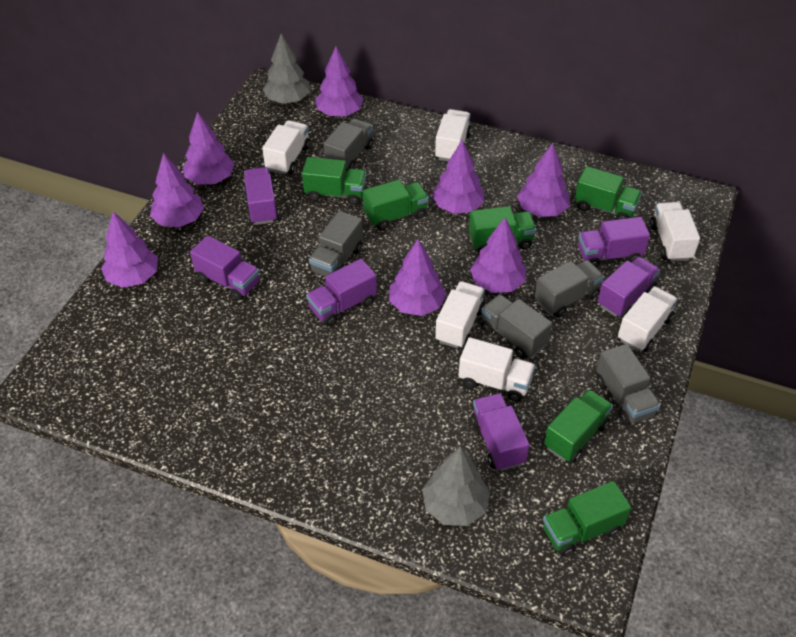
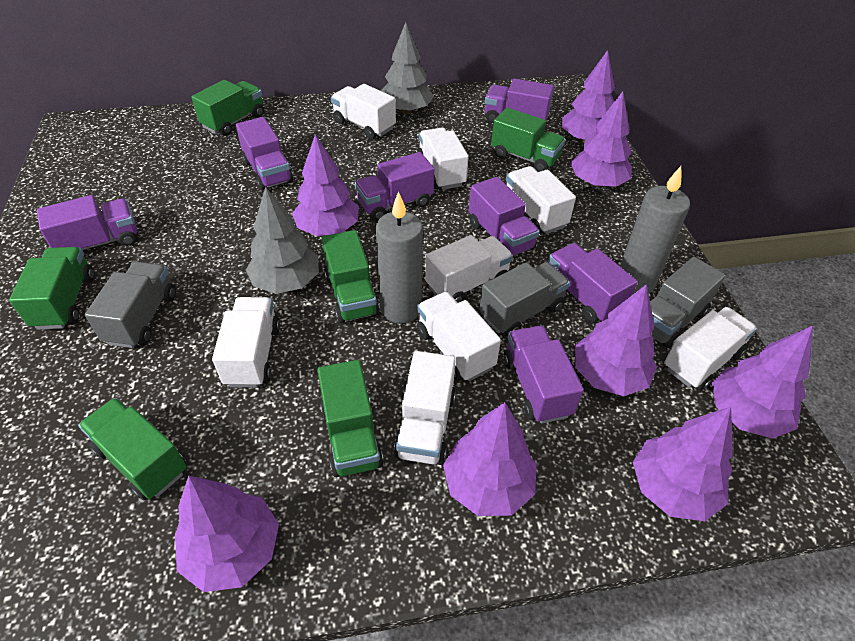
grey candle: none = 0 -> [376,191,423,324] [620,166,690,294] = 2
grey truck: [309,211,363,276] [323,119,374,171] [481,294,552,359] [535,260,604,317] [596,344,661,425] = 5 -> [85,262,176,348] [479,262,570,336] [650,257,726,348] = 3
purple truck: [190,236,260,301] [244,167,279,225] [306,259,377,326] [471,393,529,471] [578,217,650,267] [598,257,660,318] = 6 -> [37,195,137,250] [236,117,293,191] [355,152,434,221] [469,177,540,256] [485,79,554,123] [504,326,584,424] [548,243,637,323] = 7
white truck: [262,120,310,174] [434,109,471,161] [435,281,485,348] [458,337,535,402] [618,286,678,352] [650,202,700,262] = 6 -> [212,297,280,388] [331,84,396,139] [394,351,456,465] [417,128,469,190] [417,292,501,381] [425,235,513,303] [506,166,576,234] [664,307,757,391] = 8

